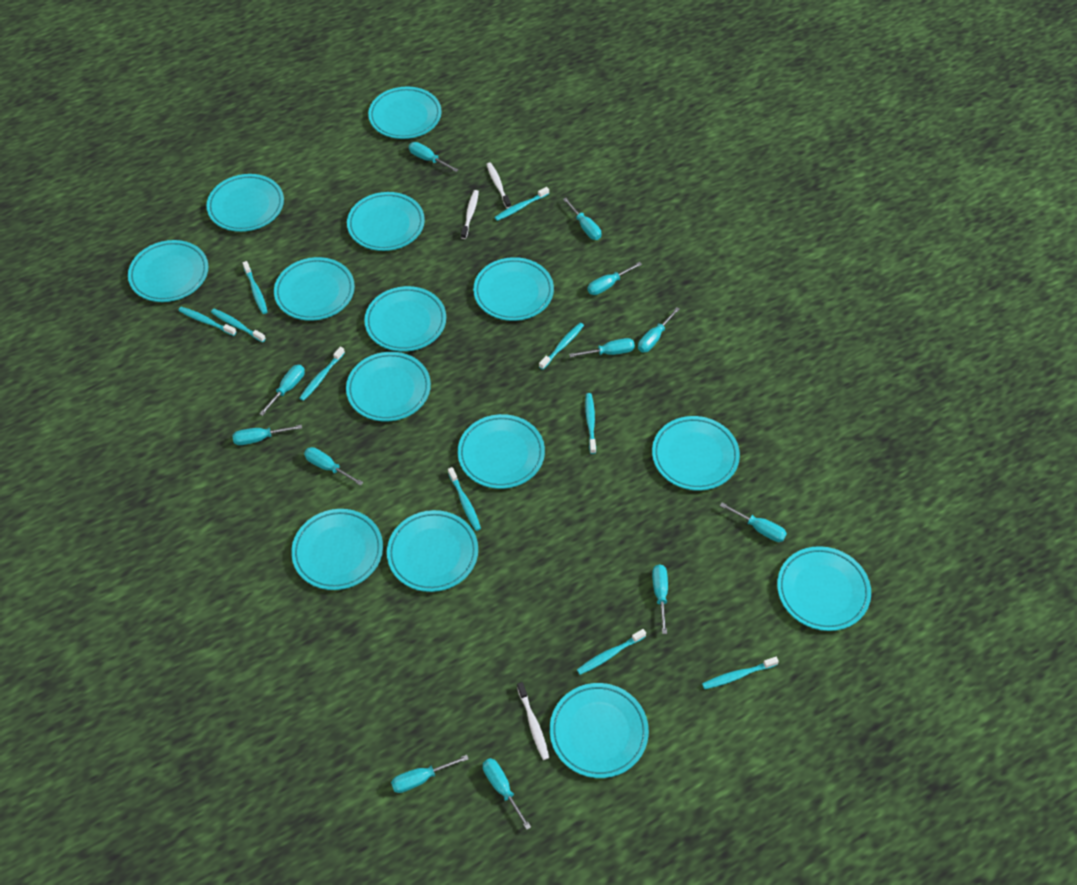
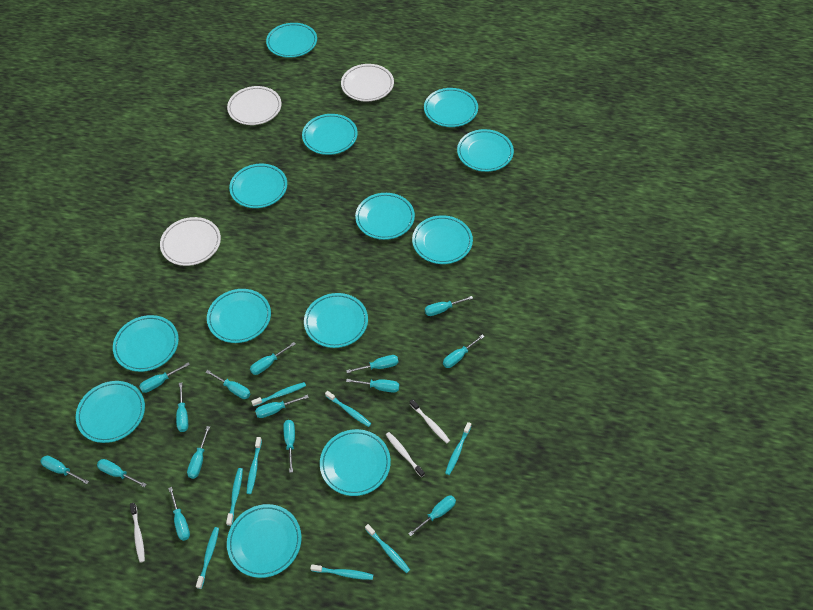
turquoise plate: [128,240,208,302] [207,174,284,232] [274,257,355,321] [291,509,383,590] [346,352,431,421] [347,192,425,251] [364,286,446,352] [368,87,442,139] [387,510,478,592] [458,414,545,489] [473,257,554,321] [550,683,649,778] [652,416,740,491] [777,546,871,631] = 14 -> [76,381,145,443] [113,315,179,372] [207,289,271,343] [227,504,302,578] [229,164,287,208] [266,23,317,58] [302,114,358,155] [304,293,368,348] [320,429,391,496] [355,193,415,240] [412,215,473,264] [424,88,478,127] [457,129,514,172] = 13
turquoise screwdriver: [233,425,302,445] [259,365,305,416] [304,447,363,486] [391,755,469,793] [409,142,459,172] [483,758,531,830] [563,198,601,240] [569,338,635,357] [588,262,642,295] [638,307,680,352] [652,564,668,634] [720,503,787,542] = 12 -> [40,456,89,484] [97,459,147,487] [139,362,190,393] [168,487,190,541] [176,382,188,432] [187,426,210,479] [206,370,250,399] [250,342,296,375] [255,395,309,418] [283,420,295,473] [346,355,398,373] [346,379,399,393] [408,496,456,536] [425,296,473,316] [443,335,484,368] = 15
turquoise toothbrush: [178,307,237,336] [211,309,266,342] [242,261,268,314] [300,347,345,401] [448,467,481,531] [494,187,549,221] [539,323,584,370] [577,629,646,675] [585,393,596,454] [702,657,779,689] = 10 -> [196,527,219,589] [226,468,243,526] [246,437,262,494] [251,382,306,406] [310,564,373,580] [325,391,371,427] [365,524,410,573] [445,422,471,475] = 8
white plate: none = 0 -> [160,217,221,266] [227,86,282,125] [341,64,394,102] = 3

